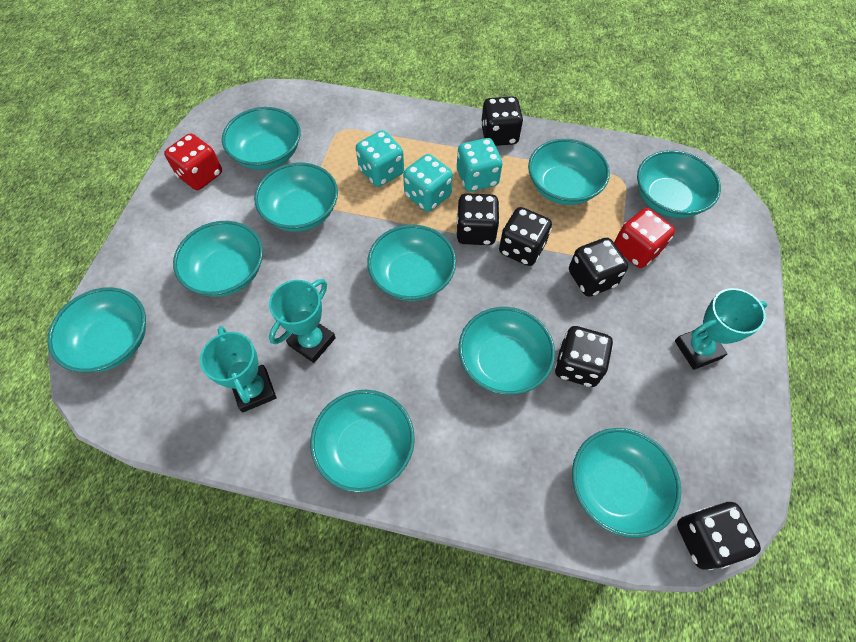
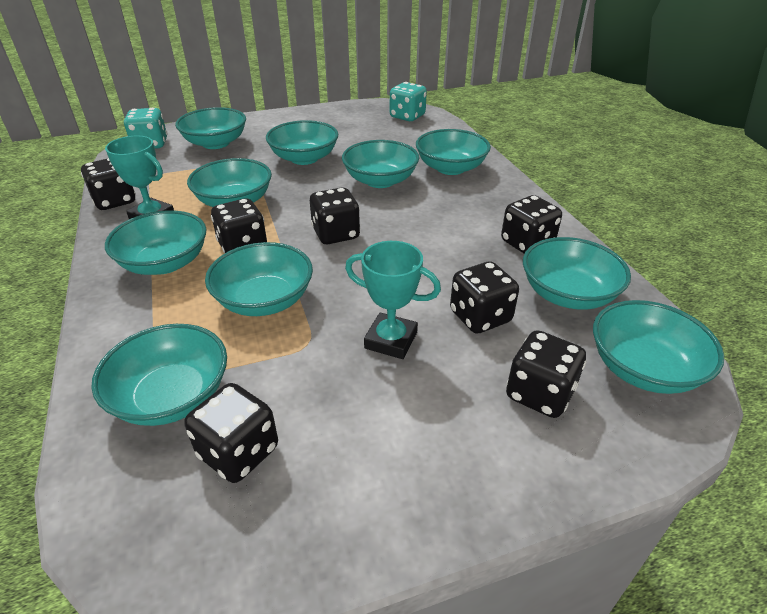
black dice: [457,193,500,245] [481,96,523,146] [499,207,552,266] [555,326,613,387] [569,238,628,297] [677,502,761,570] = 6 -> [81,158,136,210] [184,383,278,483] [211,198,267,253] [310,187,360,244] [450,262,519,334] [501,195,562,254] [506,330,586,418] = 7
red dice: [164,134,222,190] [614,208,675,268] = 2 -> none = 0
turquoise dice: [356,130,404,187] [403,154,453,212] [457,138,503,192] = 3 -> [124,108,167,149] [390,82,427,121] = 2
turquoise trophy: [200,326,276,413] [269,279,336,363] [675,288,767,370] = 3 -> [105,136,174,219] [345,241,441,359] = 2

